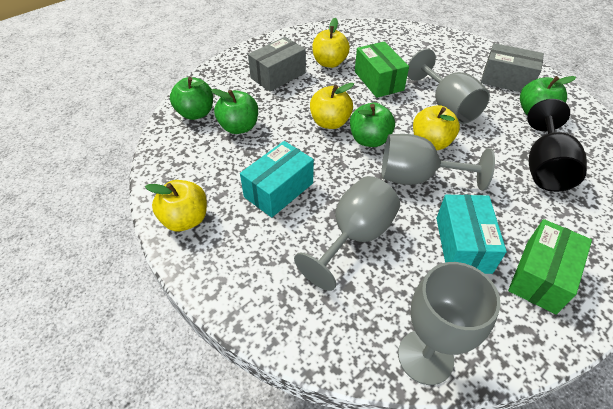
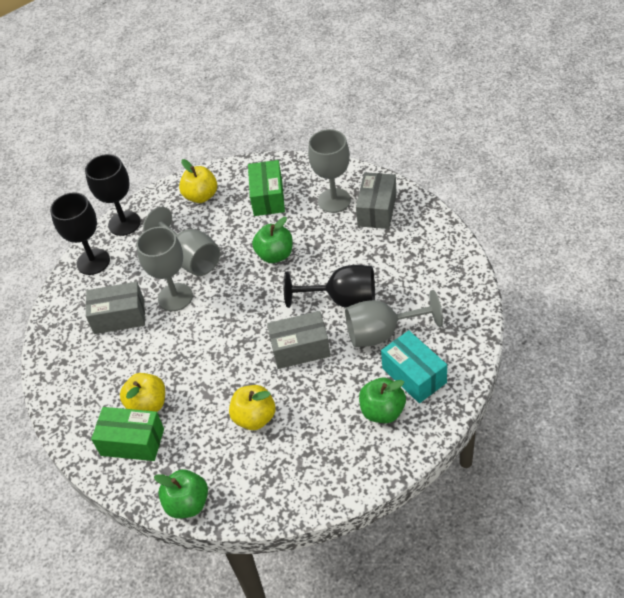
black goblet: [527,99,587,192] = 1 -> [50,192,110,275] [85,154,141,236] [283,265,375,308] = 3
green apple: [170,77,213,120] [211,89,258,134] [350,103,395,147] [520,76,576,116] = 4 -> [154,469,208,518] [252,217,293,263] [359,378,406,423] = 3
grey box: [248,37,306,92] [481,43,544,92] = 2 -> [86,282,145,334] [267,311,331,369] [356,172,397,229] = 3
turquoise box: [240,141,314,218] [436,195,507,274] = 2 -> [381,330,447,403] = 1
yellow apple: [145,180,207,231] [310,83,354,129] [312,18,350,68] [413,105,460,150] = 4 -> [120,373,165,412] [179,159,217,203] [229,385,276,430] = 3

